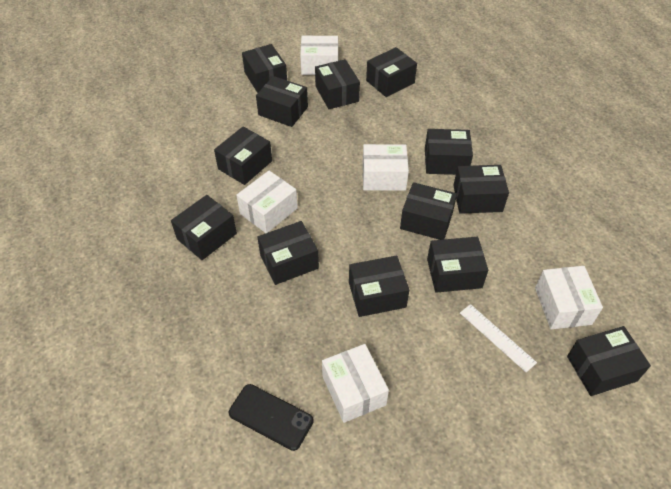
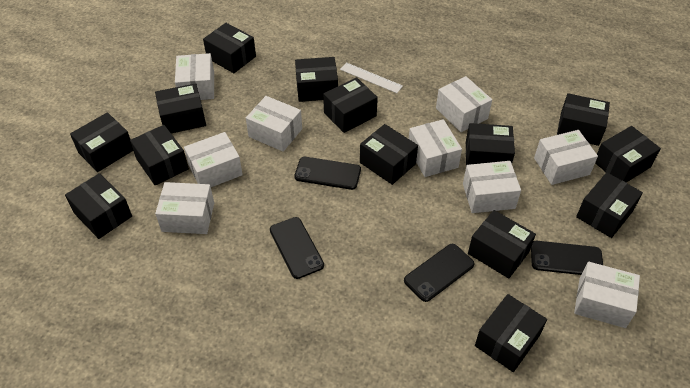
black box: [171,195,237,260] [214,126,272,185] [242,44,287,93] [256,76,308,127] [257,221,319,285] [315,59,360,109] [349,255,409,317] [366,47,417,97] [400,182,457,240] [425,129,473,175] [427,237,488,293] [453,165,509,214] [567,326,651,396] = 13 -> [65,173,132,239] [70,112,133,172] [130,125,189,186] [155,83,206,133] [203,23,256,73] [295,57,338,102] [323,77,378,133] [360,124,418,185] [466,123,515,165] [468,210,536,279] [475,294,547,372] [557,93,610,146] [576,172,643,238] [595,126,661,183] = 14
black phone: [229,384,314,451] = 1 -> [270,217,324,279] [294,157,361,190] [404,244,475,302] [531,241,603,275] = 4
white box: [236,171,298,233] [300,36,338,75] [322,344,389,423] [362,144,409,191] [535,266,603,329] = 5 -> [155,182,214,234] [175,53,214,100] [184,132,243,187] [246,96,302,152] [409,119,462,177] [436,76,492,132] [463,161,521,213] [534,130,598,185] [574,262,640,328] = 9

